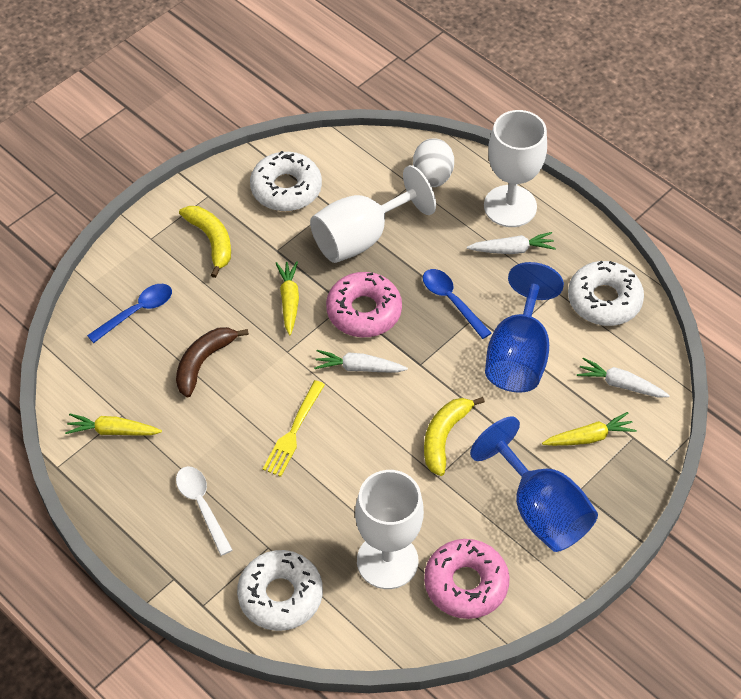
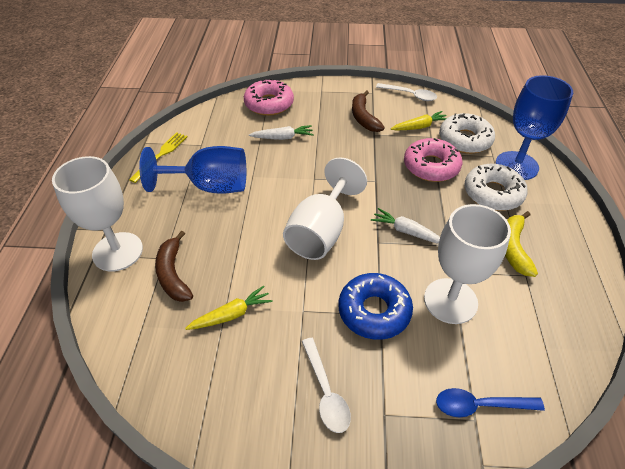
blue donut: none = 0 -> [338,273,413,340] = 1
blue spoon: [87,284,172,343] [423,269,491,339] = 2 -> [436,388,545,417] = 1
brown banana: [176,327,249,397] = 1 -> [155,231,193,302] [352,90,385,132] = 2
white carrot: [314,350,408,373] [467,232,556,254] [577,357,670,398] = 3 -> [249,125,314,140] [371,208,440,244] = 2
white donut: [237,550,323,631] [250,151,322,211] [568,261,644,326] = 3 -> [439,113,495,154] [464,164,528,211] = 2
white egg: [413,138,454,187] = 1 -> none = 0
white spoon: [176,466,232,556] = 1 -> [302,338,351,433] [376,83,437,101] = 2
yellow banana: [179,206,231,278] [424,397,485,476] = 2 -> [505,211,538,277] = 1
yellow carrot: [65,414,162,436] [276,261,299,335] [542,412,636,446] = 3 -> [185,286,273,330] [391,111,447,130] = 2

